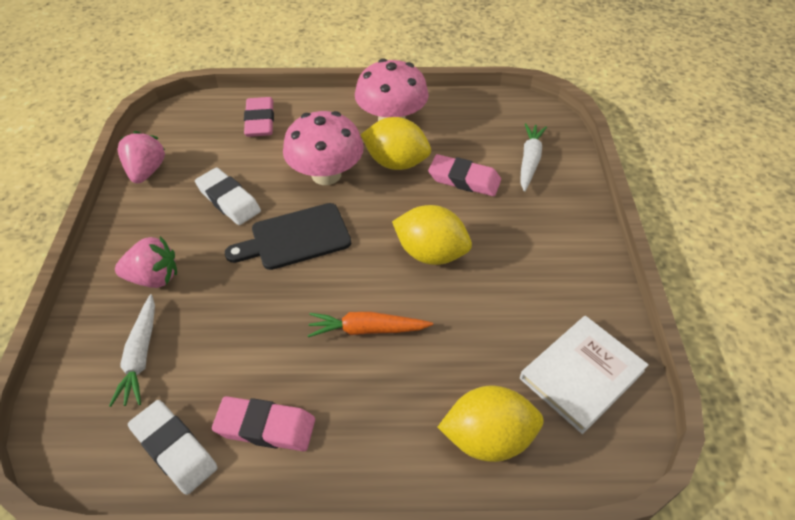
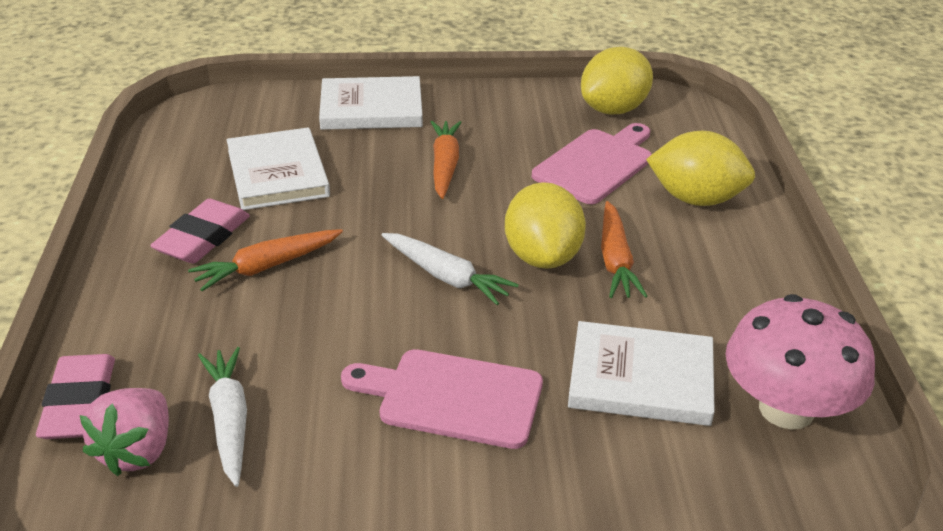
black cutting board: [225,203,351,270] = 1 -> none = 0
orange carrot: [308,312,433,337] = 1 -> [188,229,343,291] [431,121,462,199] [601,201,648,298] = 3
pink cutting board: none = 0 -> [341,349,543,449] [532,123,652,204] = 2
pink eraser: [212,396,315,451] [244,97,274,137] [428,154,501,196] = 3 -> [36,354,115,439] [150,199,250,264] = 2
pink mushroom: [283,111,364,185] [355,58,429,121] = 2 -> [726,294,875,430] = 1
pink strawberry: [115,236,177,288] [118,131,165,184] = 2 -> [80,388,169,476] = 1
white book: [520,316,649,434] = 1 -> [227,127,330,210] [319,76,423,130] [568,321,715,426] = 3
white eraser: [128,400,218,495] [195,167,261,225] = 2 -> none = 0

